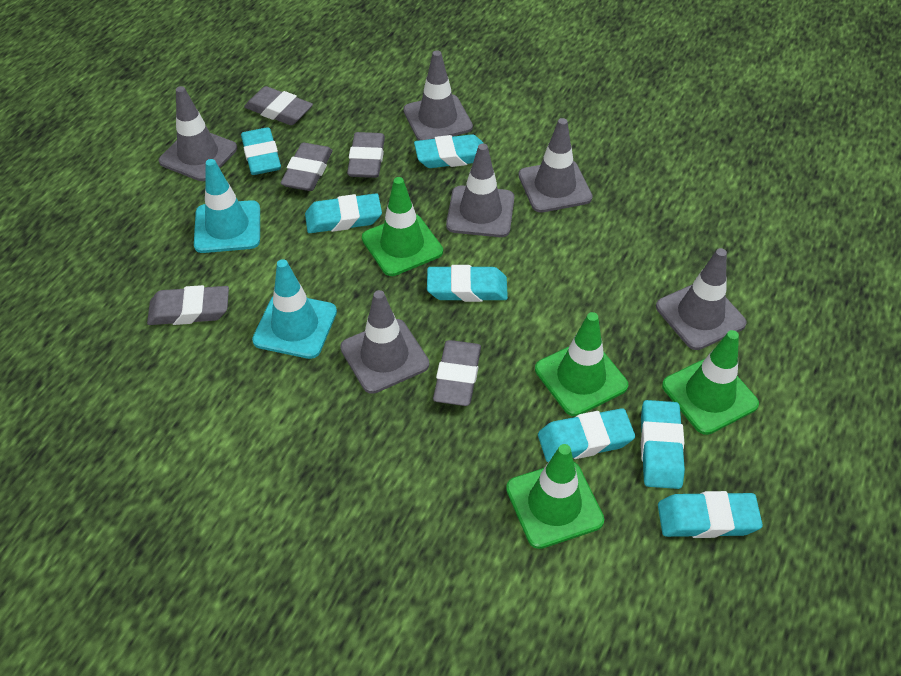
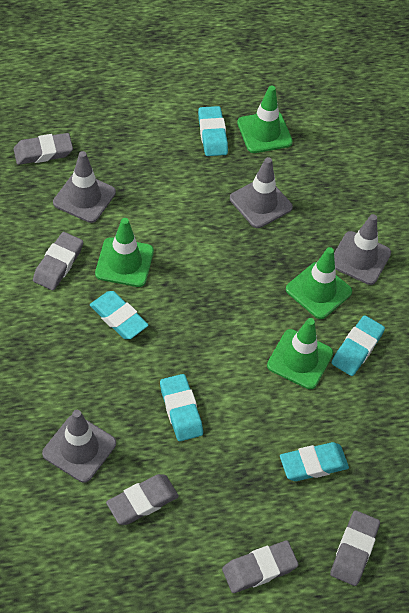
grey traffic cone: [159,86,237,181] [340,290,429,394] [403,50,473,141] [446,144,514,237] [519,118,593,213] [656,248,747,350] = 6 -> [42,410,116,483] [53,151,116,223] [230,157,293,228] [334,214,391,285] = 4
turquoise eraser: [241,127,281,175] [305,193,382,233] [414,134,484,168] [427,265,508,302] [538,408,635,462] [641,400,685,489] [658,491,763,538] = 7 -> [90,291,148,339] [160,374,203,441] [198,106,228,156] [280,442,349,481] [331,315,385,376] = 5
turquoise traffic cone: [194,159,260,253] [252,259,337,359] = 2 -> none = 0

